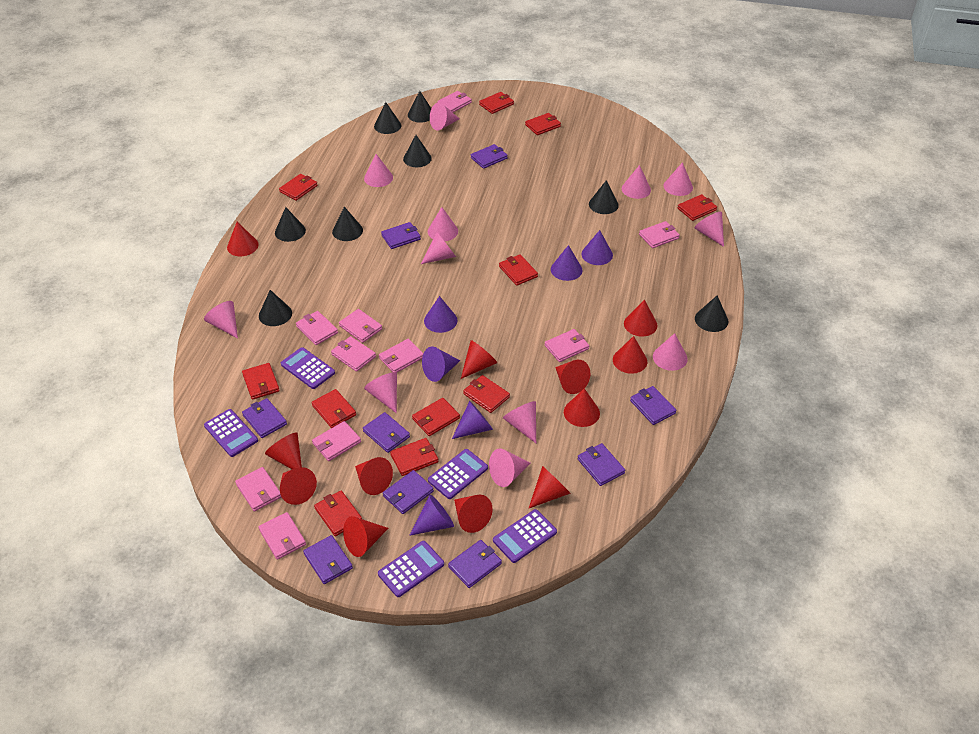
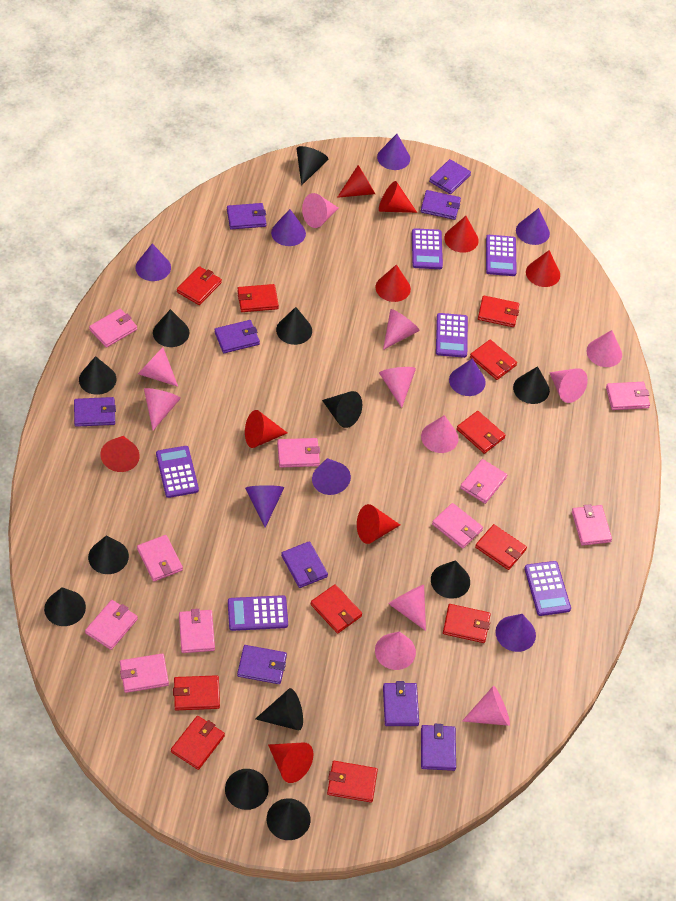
black cone: [259,290,292,326] [275,207,306,242] [332,206,363,241] [374,102,401,134] [403,135,432,167] [408,91,432,123] [589,180,619,214] [695,296,728,332] = 8 -> [44,587,86,626] [79,356,116,395] [88,535,129,574] [153,309,189,347] [225,769,269,810] [255,688,303,730] [267,798,310,840] [276,307,312,345] [296,146,328,185] [322,391,362,428] [431,560,470,599] [513,366,550,404] = 12
pink cone: [204,301,238,339] [364,154,393,187] [364,372,397,413] [421,232,456,264] [428,207,458,241] [430,102,459,131] [489,448,530,487] [503,401,536,443] [622,165,651,199] [653,333,688,371] [664,162,693,196] [695,212,724,247] = 12 -> [138,347,178,387] [144,388,181,430] [302,193,338,228] [375,631,416,670] [379,367,416,408] [383,309,420,350] [388,585,426,631] [421,415,458,453] [462,686,510,726] [549,368,588,403] [587,330,622,367] = 11
purple calculator: [204,409,258,457] [281,347,335,389] [378,541,444,597] [428,449,488,499] [493,509,557,563] = 5 -> [156,446,199,498] [228,595,288,631] [412,228,443,269] [436,313,468,358] [486,235,517,276] [524,561,571,616] = 6
purple cone: [409,495,454,536] [422,346,460,382] [424,296,457,333] [452,401,493,439] [551,245,582,281] [582,230,613,265] = 6 -> [135,244,171,281] [245,485,284,528] [271,209,306,246] [312,458,351,495] [377,134,410,170] [449,358,486,396] [495,614,536,652] [516,208,550,245] = 8
red cone: [227,222,258,256] [265,432,302,469] [280,467,317,505] [343,516,388,557] [355,457,393,495] [454,495,493,533] [461,340,497,379] [529,466,570,508] [555,360,590,394] [564,388,600,427] [613,336,647,374] [624,300,657,336] = 12 -> [100,436,140,472] [245,410,287,448] [268,742,313,783] [337,165,375,198] [357,504,400,544] [376,264,411,302] [379,181,417,213] [444,216,479,253] [526,250,560,287] = 9

